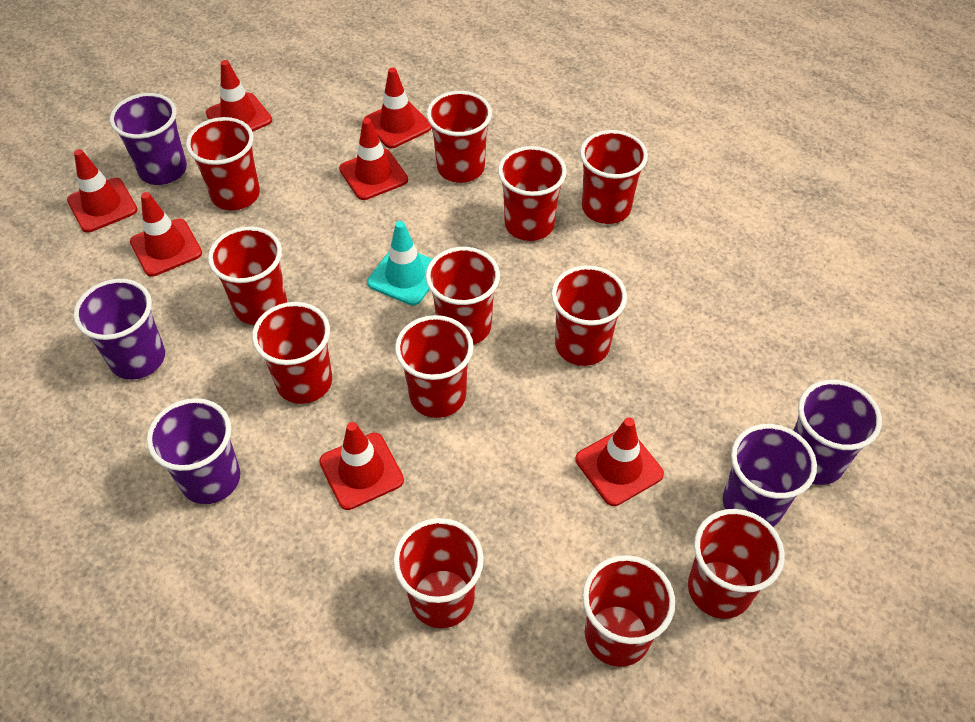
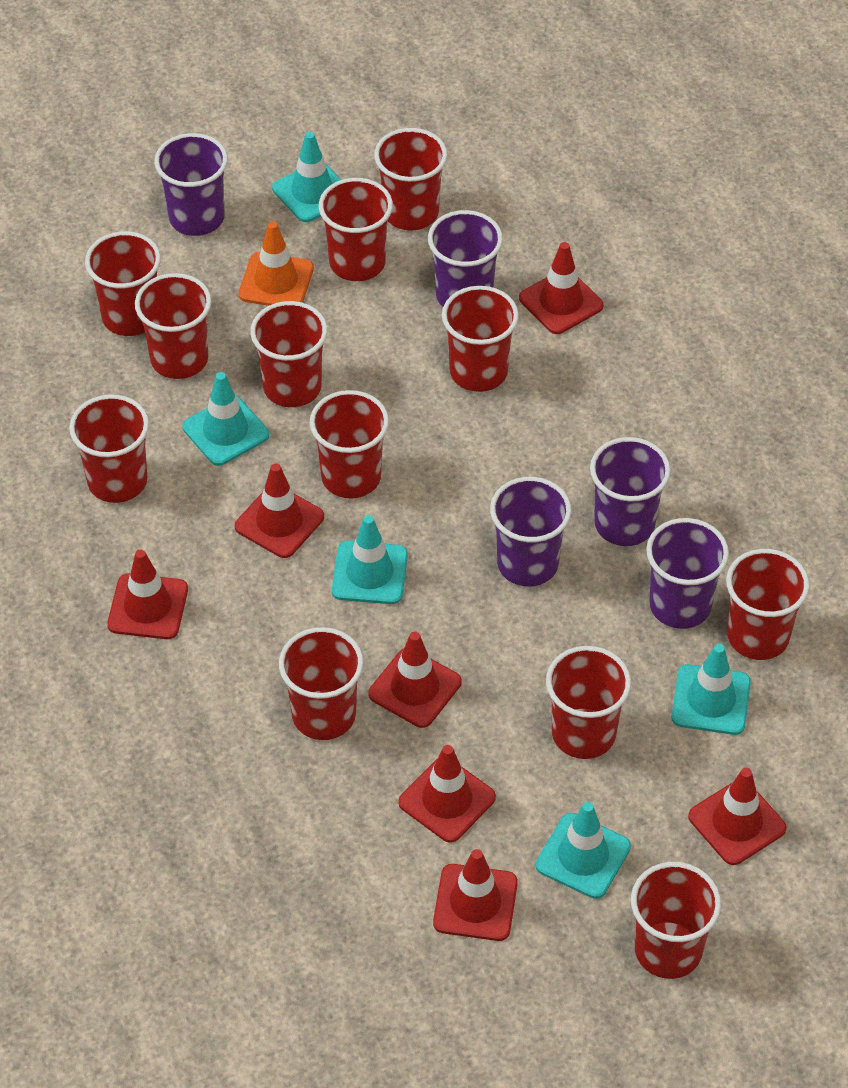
orange traffic cone: none = 0 -> [239,221,314,306] = 1
turquoise traffic cone: [367,221,432,306] = 1 -> [182,372,269,466] [272,132,341,222] [332,515,408,604] [536,802,631,899] [672,644,751,735] = 5

